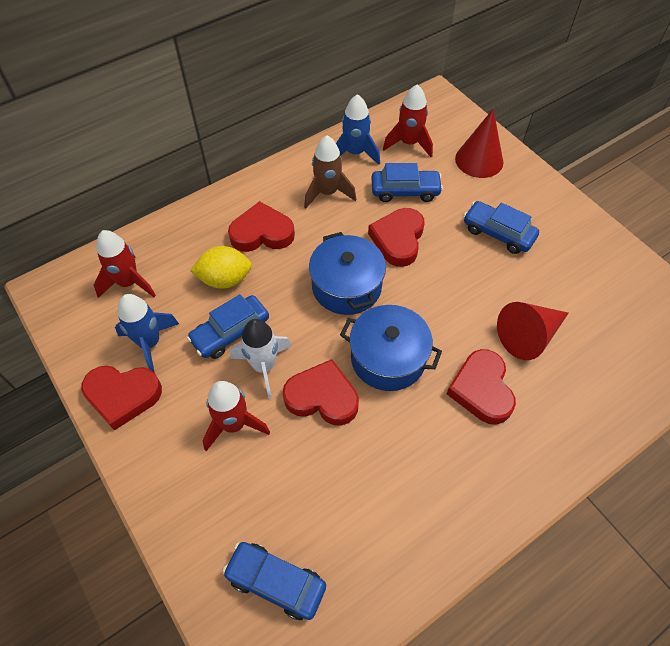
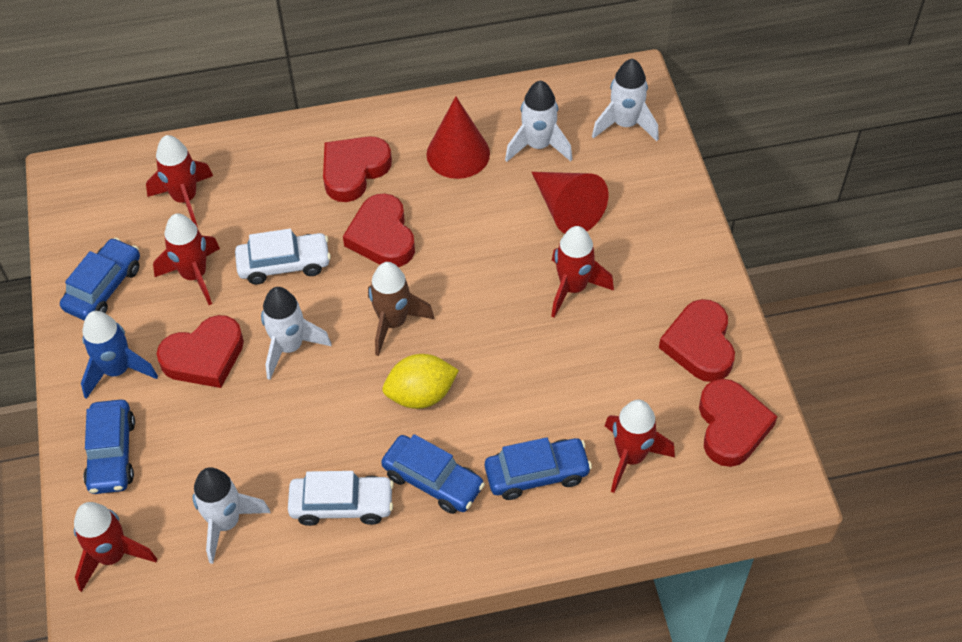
blue pot: [309,232,386,315] [340,305,442,391] = 2 -> none = 0
blue rocket: [115,294,179,373] [336,94,380,165] = 2 -> [81,311,158,399] = 1
red rocket: [94,230,156,298] [203,381,270,451] [383,84,433,157] = 3 -> [74,502,157,592] [146,135,213,227] [153,213,220,305] [551,226,614,318] [605,400,675,493] = 5
white car: none = 0 -> [235,229,331,284] [288,471,394,526] = 2
white rocket: [230,319,292,399] = 1 -> [192,467,271,564] [261,287,331,380] [505,80,572,162] [592,58,659,141] = 4

